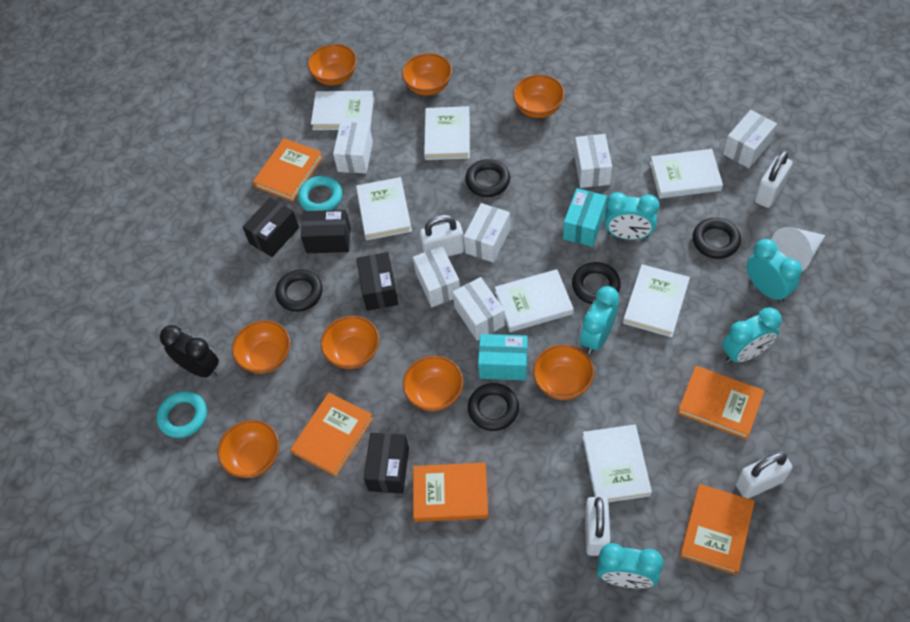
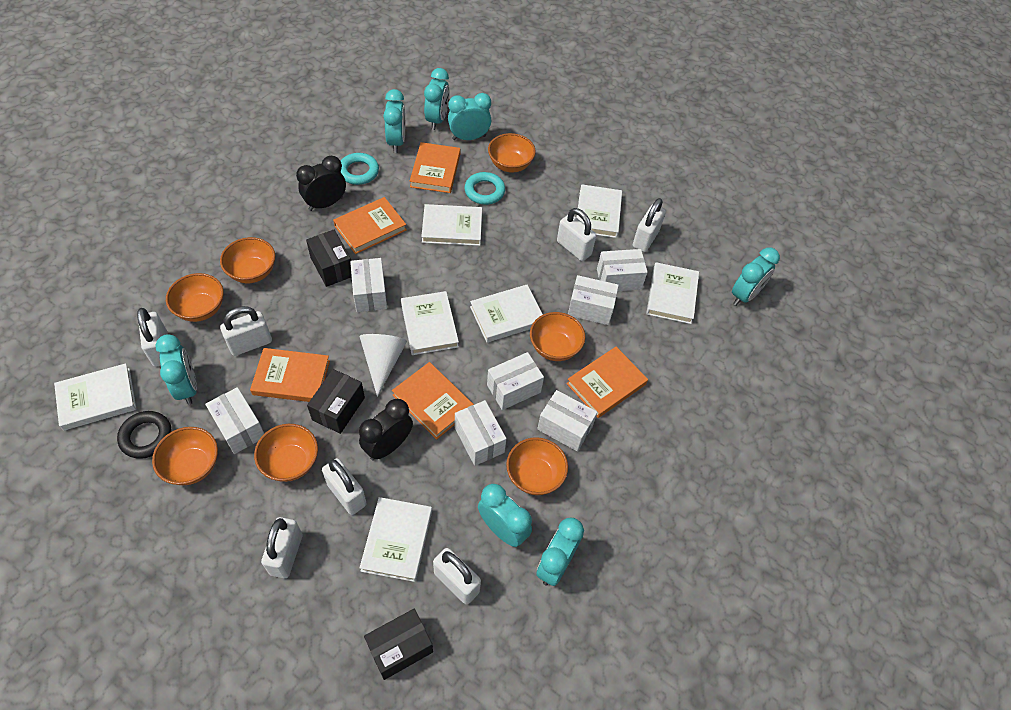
black box: [242,198,299,257] [301,210,351,253] [356,252,398,311] [364,433,409,494] = 4 -> [306,230,352,287] [307,369,365,434] [364,608,433,680] = 3
black clock: [160,325,219,378] = 1 -> [296,156,346,211] [359,399,413,460] = 2
black ring: [275,270,323,312] [465,159,510,197] [468,383,519,431] [572,262,621,304] [693,218,741,259] = 5 -> [117,411,172,459] = 1
orange bowl: [217,420,279,478] [232,320,290,374] [308,44,357,86] [321,316,379,369] [402,53,452,96] [403,356,463,411] [513,75,565,118] [533,344,594,400] = 8 -> [152,427,218,485] [166,273,224,322] [220,237,275,283] [254,424,318,482] [488,133,536,172] [506,437,568,495] [530,312,585,361] = 7
turquoise box: [478,334,528,381] [563,188,607,247] = 2 -> none = 0
turquoise clock: [580,286,619,354] [597,543,664,588] [605,192,659,240] [722,307,782,363] [746,239,802,303] = 5 -> [155,334,197,405] [383,89,405,153] [424,68,450,130] [448,93,491,140] [478,484,532,547] [536,517,584,586] [732,248,780,306] = 7
white box: [333,122,373,174] [413,246,460,307] [453,277,505,341] [464,203,510,263] [574,134,612,188] [723,110,777,168] = 6 -> [205,387,264,454] [350,258,387,312] [455,400,507,466] [487,352,544,410] [537,390,597,451] [568,275,619,325] [597,249,648,291] = 7
white padlock: [420,215,465,257] [585,497,610,556] [735,452,792,499] [755,150,793,208] = 4 -> [137,308,168,367] [220,306,272,356] [261,517,302,578] [322,458,367,515] [433,548,481,604] [557,208,596,261] [633,198,666,252] = 7

